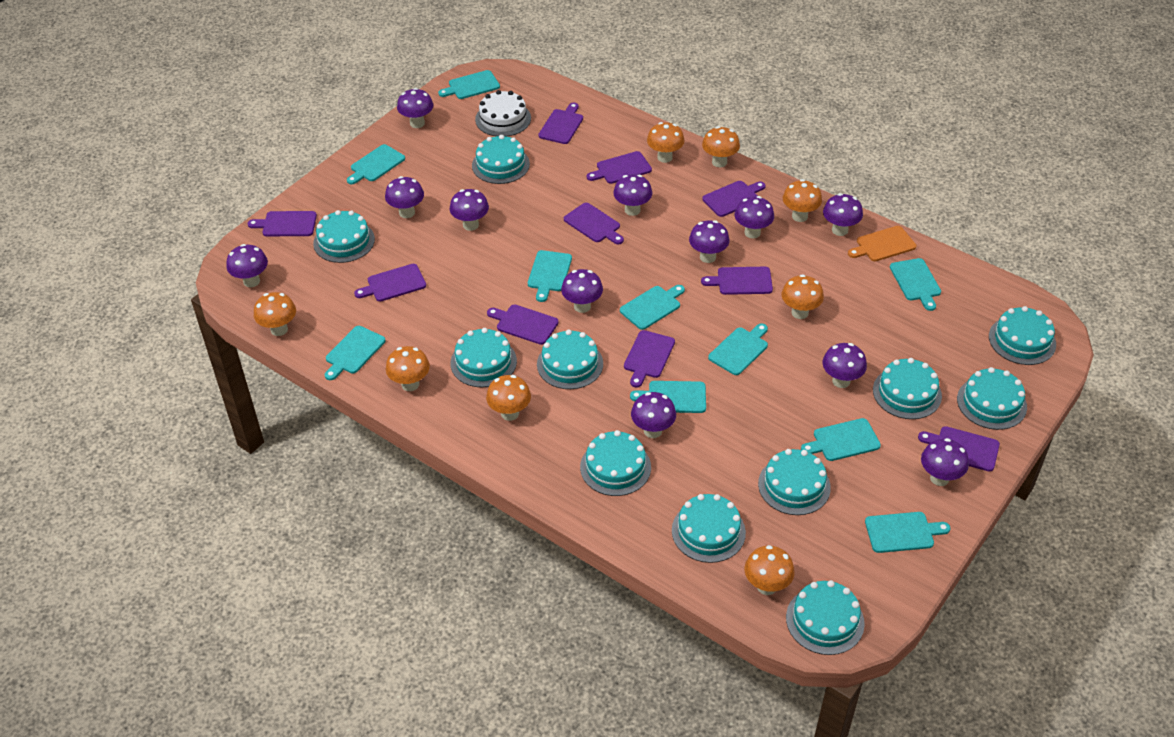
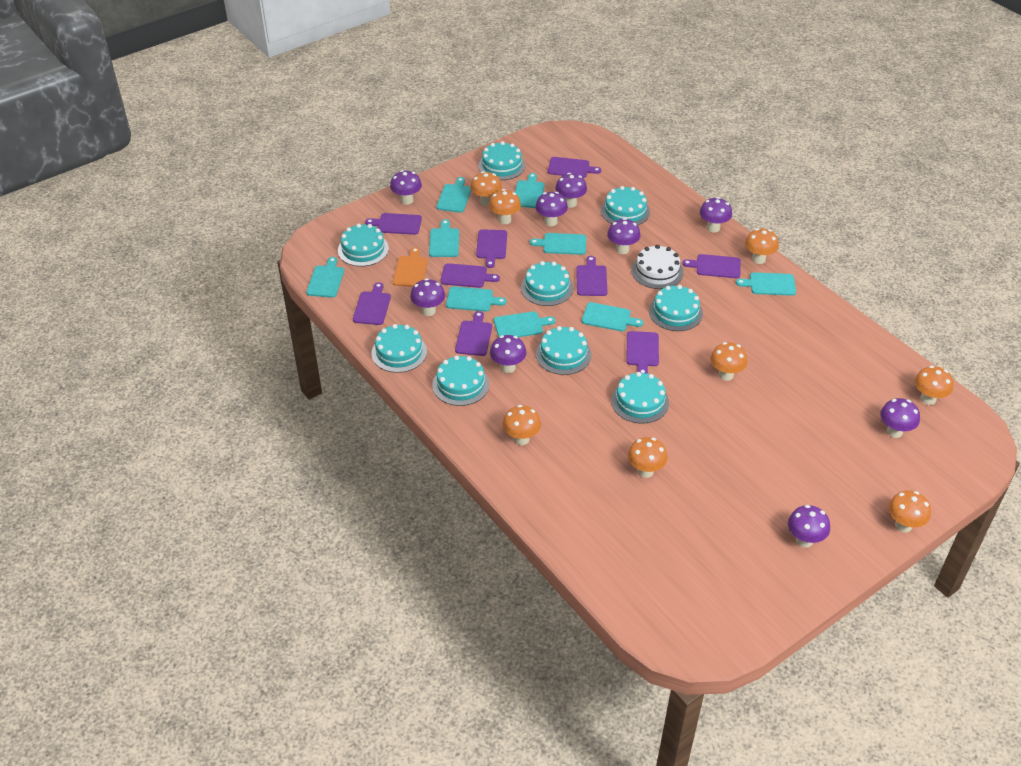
purple cutting board: [248,211,317,236] [354,264,426,301] [487,305,559,345] [538,103,583,144] [564,203,624,244] [587,151,652,184] [624,330,675,388] [701,267,773,295] [702,181,766,217] [918,426,1000,471] = 10 -> [353,282,391,325] [365,213,422,235] [440,263,500,288] [455,311,492,356] [476,229,507,268] [547,157,601,178] [576,256,608,296] [626,331,659,374] [682,254,741,278] = 9
purple mushroom: [226,244,268,287] [385,176,424,218] [397,88,433,128] [450,189,489,231] [561,269,603,313] [613,174,652,216] [631,392,676,438] [689,220,730,263] [735,196,774,238] [822,343,867,388] [823,193,863,236] [921,438,969,486] = 12 -> [390,170,422,205] [410,278,445,316] [490,335,526,373] [535,192,568,226] [555,173,587,208] [607,218,641,254] [700,197,732,233] [788,505,830,547] [880,398,920,438] = 9
turquoise cake: [313,210,375,263] [450,328,517,387] [472,135,530,184] [537,329,603,389] [580,430,651,496] [672,494,746,563] [758,449,831,515] [786,580,865,655] [873,358,942,419] [957,367,1027,430] [989,306,1056,365] = 11 -> [338,224,389,267] [371,324,427,373] [432,355,489,406] [478,141,525,180] [521,261,573,306] [536,326,591,375] [601,186,650,225] [611,372,669,424] [649,285,703,331] = 9
turquoise cutting board: [325,326,386,380] [347,144,405,184] [438,70,500,99] [528,250,572,302] [620,285,685,330] [630,381,706,413] [708,323,768,375] [801,418,881,461] [865,512,950,553] [890,258,941,311] = 10 -> [306,257,344,298] [429,219,459,257] [436,177,471,213] [446,286,506,312] [494,311,555,337] [515,173,545,208] [530,233,586,255] [582,302,643,331] [736,272,796,296] = 9

